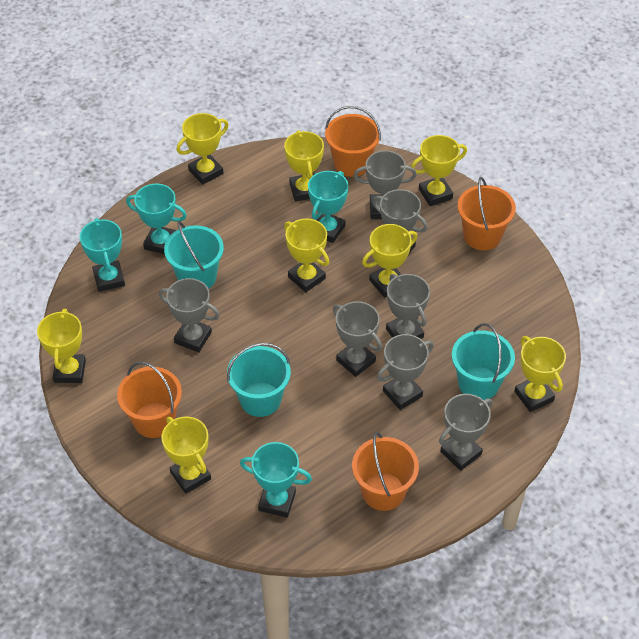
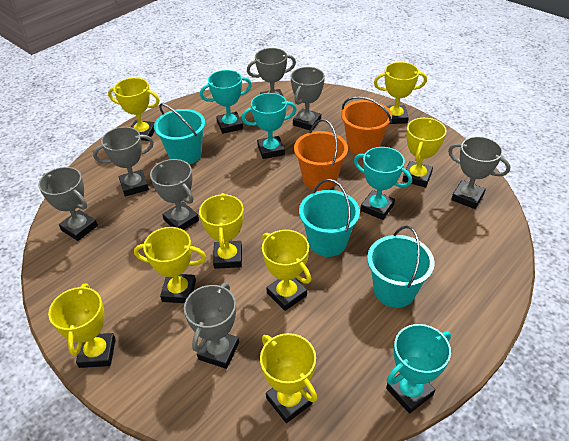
orange bucket: [117,361,182,438] [325,106,381,177] [352,432,419,511] [458,177,516,250] = 4 -> [294,119,348,191] [341,96,392,155] = 2

